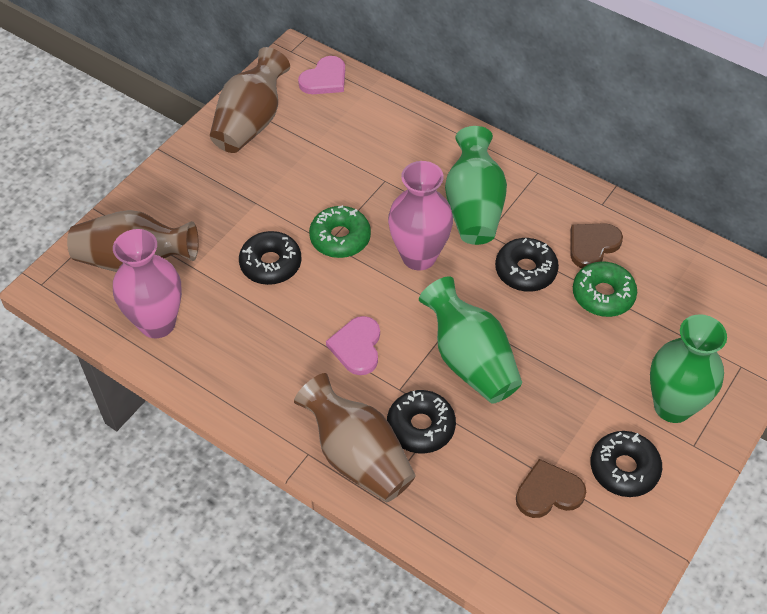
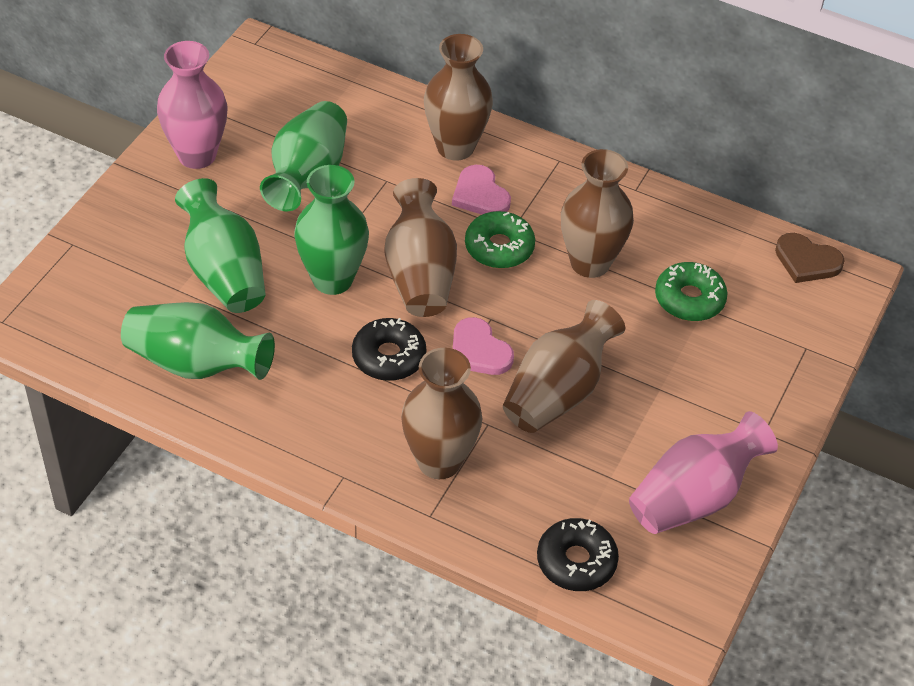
black donut: [239,231,302,285] [387,390,456,453] [495,238,559,292] [591,431,662,497] = 4 -> [352,318,426,381] [537,518,619,591] = 2
brown heart: [516,459,586,518] [570,223,623,268] = 2 -> [775,233,845,283] = 1
brown vase: [67,210,199,272] [210,47,290,153] [294,373,416,502] = 3 -> [384,178,457,317] [401,348,482,479] [424,34,493,161] [503,300,625,433] [561,149,634,278] = 5
green vase: [419,276,522,404] [445,126,507,245] [650,314,727,423] = 3 -> [121,302,275,380] [175,178,265,313] [260,101,347,211] [294,165,369,295] = 4

